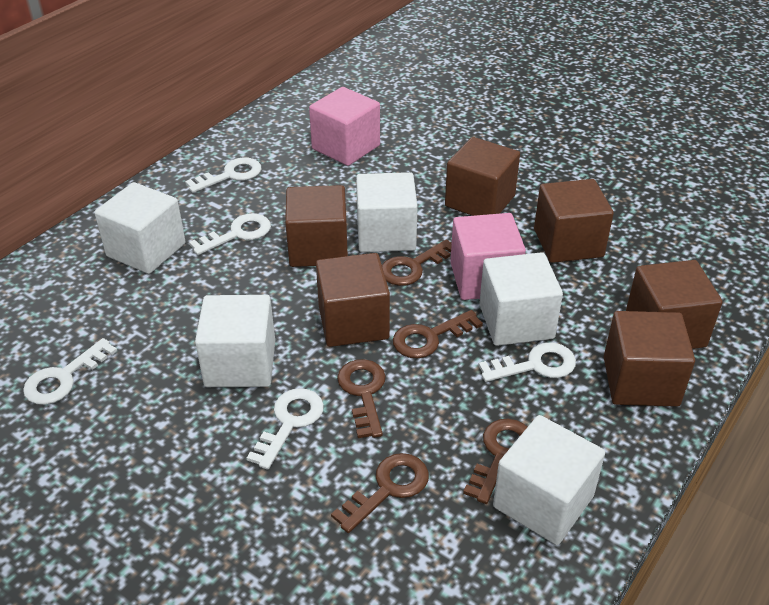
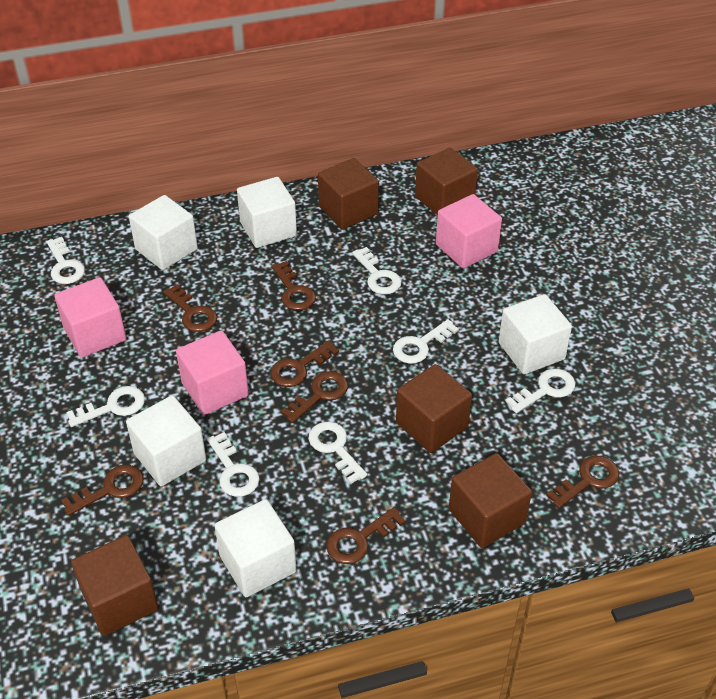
brown cube: [285,185,348,267] [316,253,390,347] [445,137,520,216] [534,179,614,263] [604,311,695,407] [626,260,723,349] = 6 -> [71,535,158,636] [318,158,379,230] [396,364,472,453] [415,147,478,216] [449,453,532,548] = 5
brown key: [331,453,429,533] [337,359,386,438] [382,240,452,286] [393,310,483,358] [463,419,527,504] = 5 -> [61,465,144,516] [163,284,217,332] [270,341,339,387] [271,261,316,311] [281,371,348,423] [326,507,406,564] [546,456,619,508] = 7
pink cube: [309,87,380,166] [450,213,526,300] = 2 -> [55,277,126,358] [176,331,249,415] [436,194,502,269] = 3
white key: [23,338,117,405] [185,157,261,193] [189,213,271,255] [247,388,324,469] [478,342,576,382] = 5 -> [47,237,85,284] [66,386,145,427] [207,432,260,497] [308,422,367,484] [352,247,401,295] [393,319,459,364] [505,368,575,413] = 7

